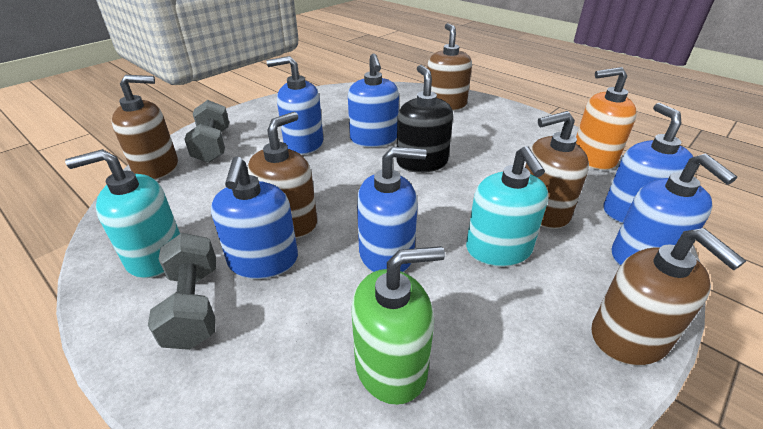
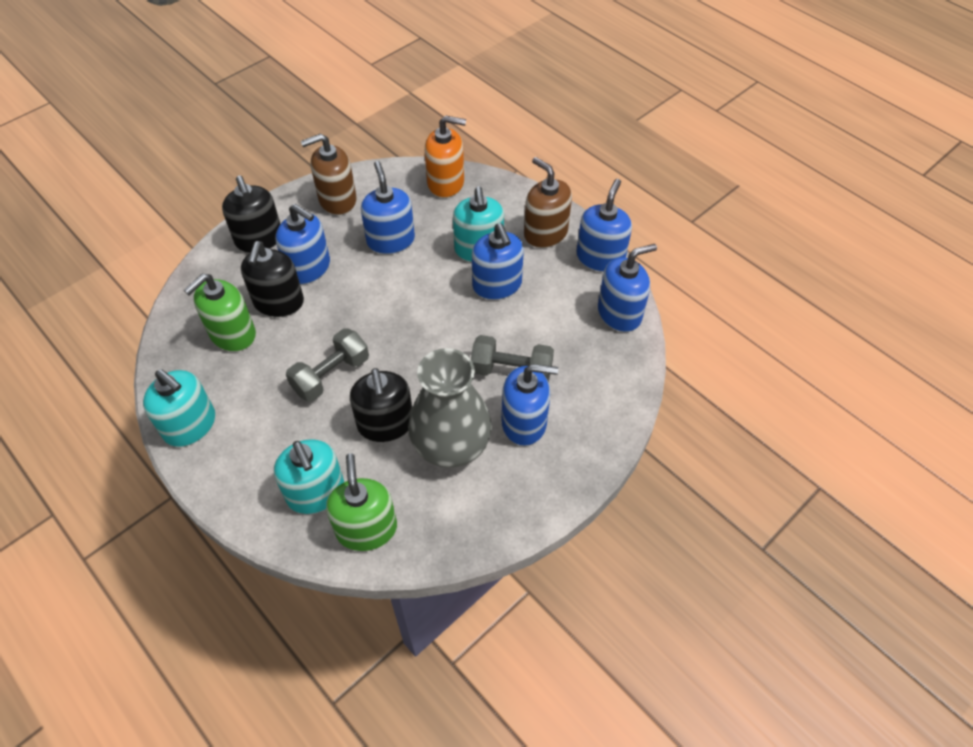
black soap dispenser: [396,65,453,173] = 1 -> [222,176,280,253] [241,241,304,317] [350,368,412,442] = 3
brown soap dispenser: [112,75,178,180] [247,112,317,238] [427,23,472,111] [525,111,589,229] [591,228,746,366] = 5 -> [301,133,356,215] [524,157,572,248] = 2
green soap dispenser: [352,246,445,405] = 1 -> [184,274,256,352] [326,453,397,551] = 2
grey vase: none = 0 -> [408,348,492,468] = 1
turquoise soap dispenser: [65,149,180,278] [466,146,549,267] = 2 -> [143,369,215,447] [274,440,344,514] [453,186,504,262] = 3

